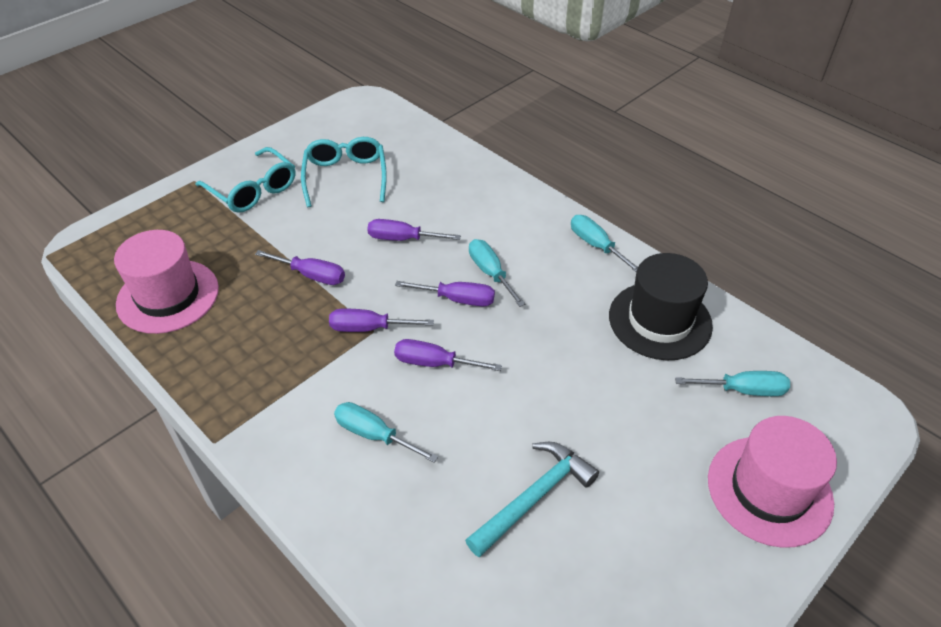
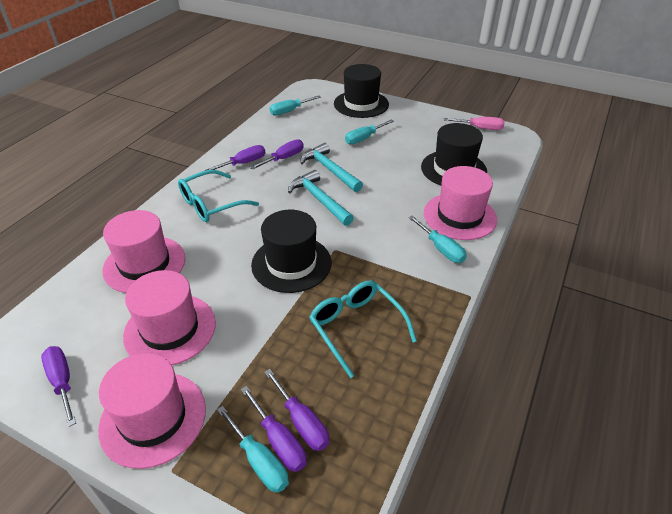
black hat: [609,253,713,360] = 1 -> [251,210,332,293] [334,64,389,118] [421,123,487,185] = 3
pink hat: [114,230,219,334] [708,416,837,548] = 2 -> [98,353,206,469] [102,210,185,293] [123,270,216,365] [424,166,497,240] = 4
pink screwdriver: none = 0 -> [444,117,505,130] = 1
turquoise hammer: [465,442,599,557] = 1 -> [288,170,354,226] [300,143,363,192] = 2

